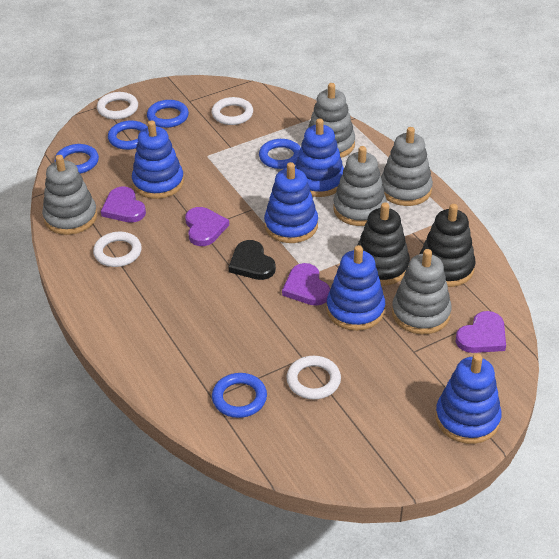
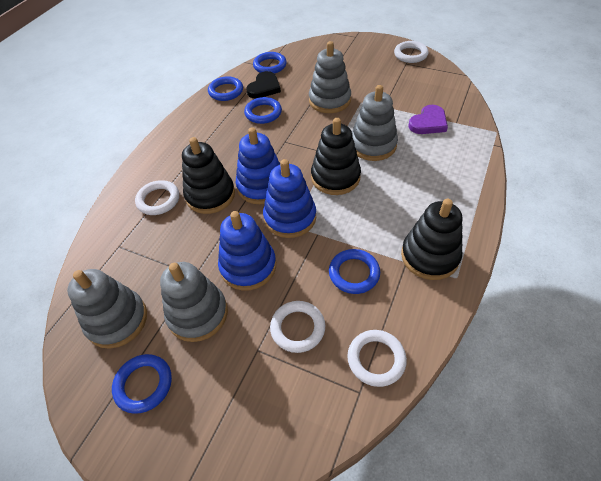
black stacking toy: [358,202,410,286] [420,204,475,287] = 2 -> [182,137,235,214] [311,118,361,195] [401,199,462,280] = 3
blue stacking toy: [132,120,184,199] [264,162,318,243] [295,118,344,197] [326,245,385,331] [435,354,502,444] = 5 -> [218,211,276,291] [236,127,280,204] [263,159,316,238] = 3
grey stacking toy: [42,155,97,235] [308,83,355,158] [333,146,387,226] [381,127,433,206] [392,249,452,334] = 5 -> [67,269,147,349] [160,262,228,342] [309,41,351,113] [352,85,398,161] = 4
purple heart: [101,187,146,223] [185,207,229,246] [282,263,330,306] [455,311,506,353] = 4 -> [409,105,448,134] = 1

